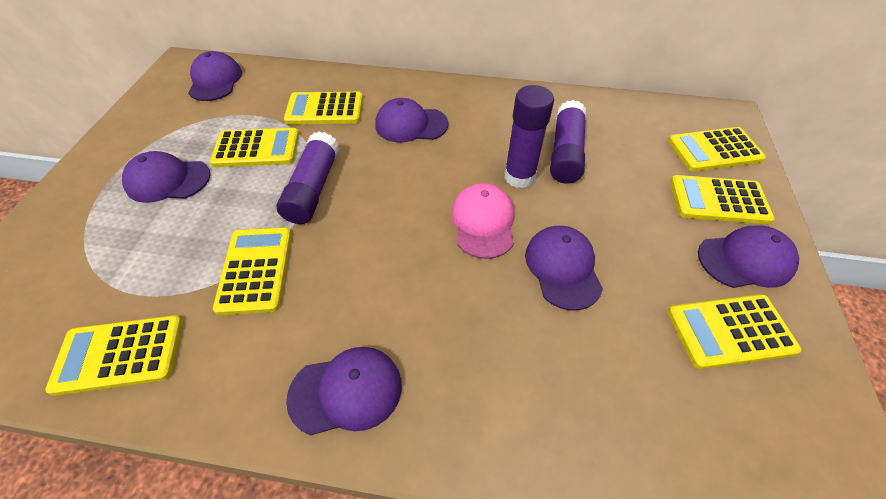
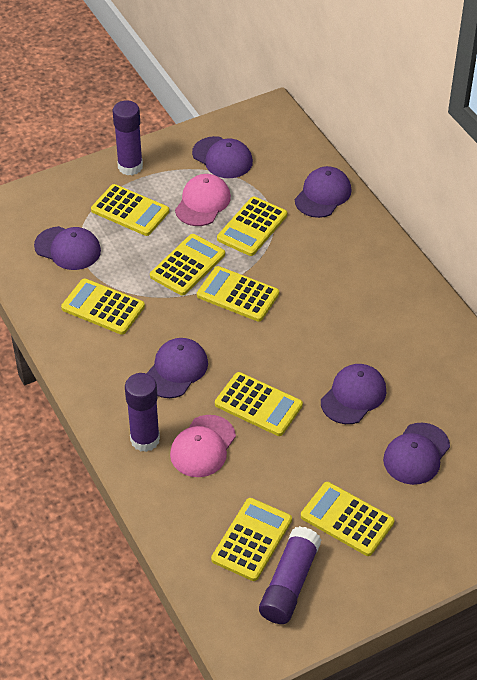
pink cap: [451,183,514,259] = 1 -> [170,415,236,477] [175,174,231,226] = 2
yellow calculator: [45,315,183,396] [210,128,299,167] [213,227,292,315] [284,92,363,124] [668,127,766,172] [668,294,801,369] [670,175,775,224] = 7 -> [61,279,145,335] [91,184,169,236] [150,234,225,296] [197,266,279,322] [211,498,292,581] [215,372,303,436] [217,197,287,256] [301,482,395,556] = 8

